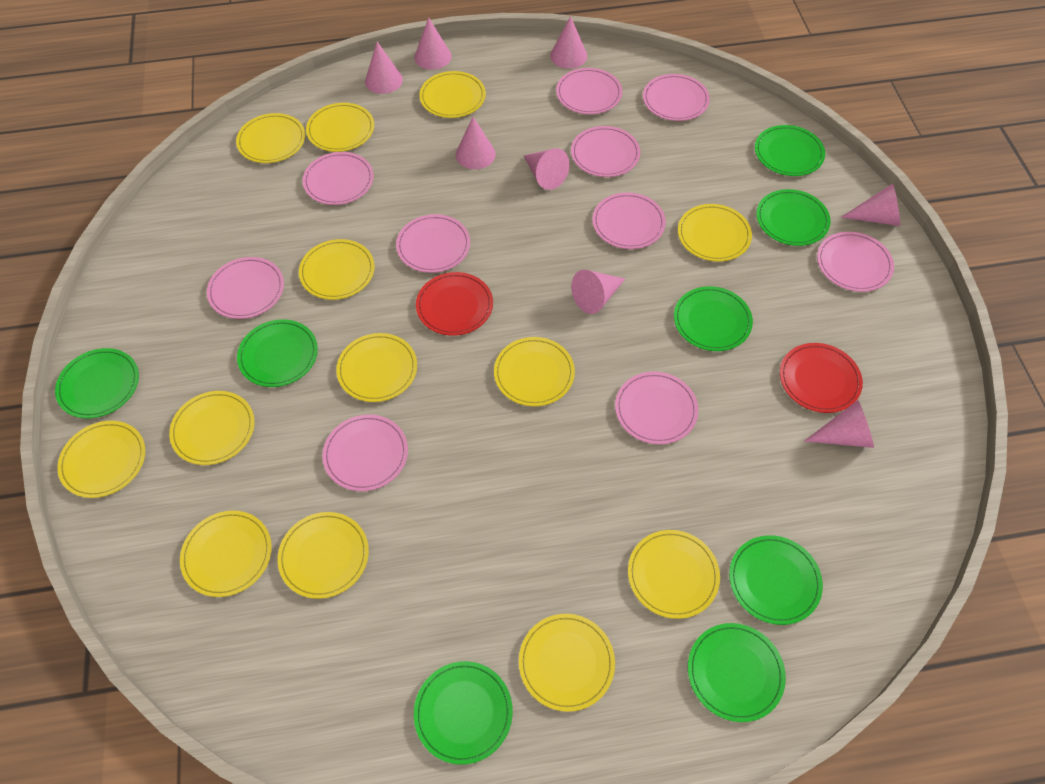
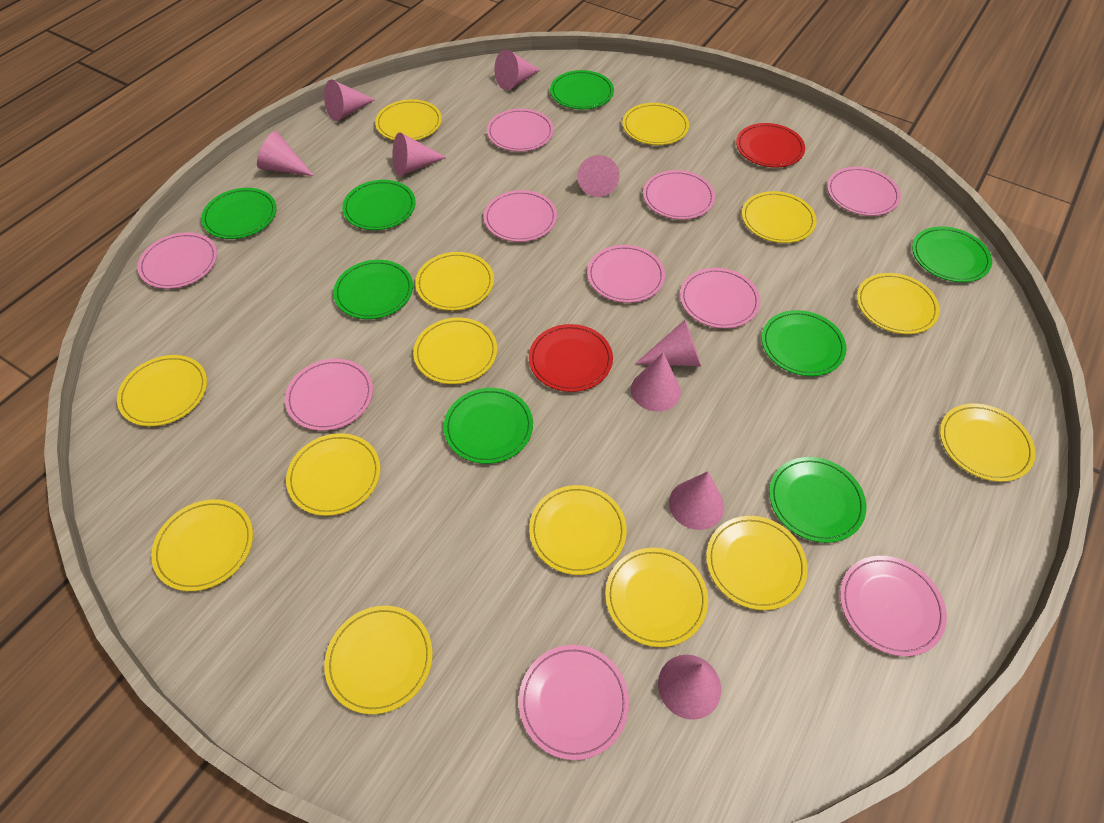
pink cone: [365,42,403,94] [414,17,451,70] [456,117,496,169] [524,148,570,190] [550,16,587,69] [571,270,625,314] [805,400,874,448] [841,184,900,226] = 8 -> [257,131,314,176] [324,80,376,121] [393,133,447,176] [494,49,540,90] [577,155,620,197] [631,353,681,411] [635,320,701,366] [658,655,721,720] [669,471,724,530] = 9
yellow plate: [57,421,145,498] [169,391,254,465] [180,511,272,597] [236,113,305,163] [277,512,369,599] [299,239,375,300] [306,103,374,152] [336,333,417,402] [419,71,486,118] [494,337,575,406] [519,614,615,712] [628,530,720,619] [678,204,752,261] = 13 -> [117,355,207,427] [151,499,253,591] [286,433,381,516] [324,606,433,714] [375,99,442,140] [413,317,497,384] [415,252,494,311] [529,485,627,575] [605,548,708,647] [623,103,689,145] [706,516,808,610] [742,191,817,243] [857,273,940,334] [940,403,1036,482] = 14

